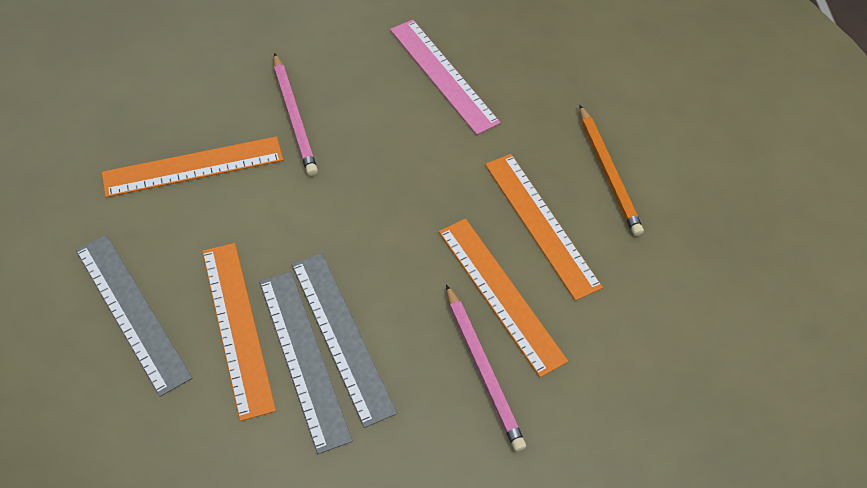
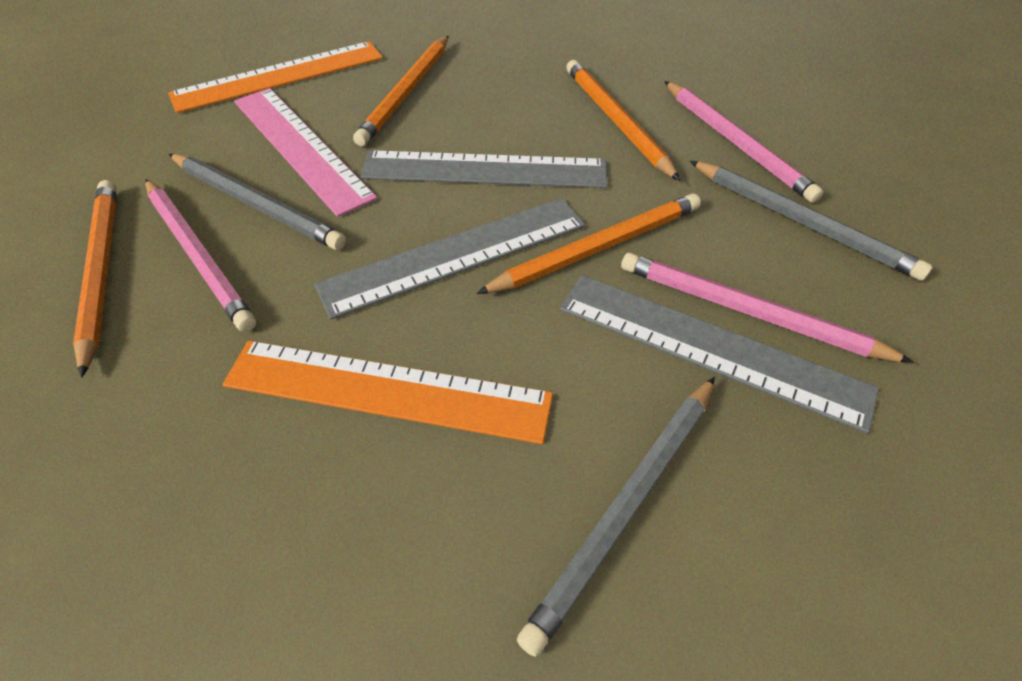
grey pencil: none = 0 -> [169,154,346,250] [517,377,715,657] [690,161,933,281] = 3
orange pencil: [579,105,644,236] = 1 -> [73,180,117,378] [353,36,448,146] [476,193,701,294] [566,60,680,181] = 4
orange ruler: [102,137,283,197] [202,243,276,421] [439,219,568,377] [485,154,603,301] = 4 -> [168,41,383,113] [222,341,553,444] = 2
pink pencil: [274,53,318,176] [446,284,526,452] = 2 -> [145,179,256,332] [621,253,914,363] [664,81,824,203] = 3

